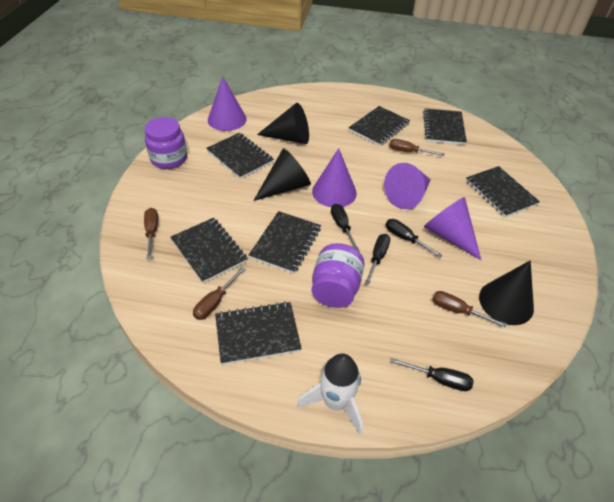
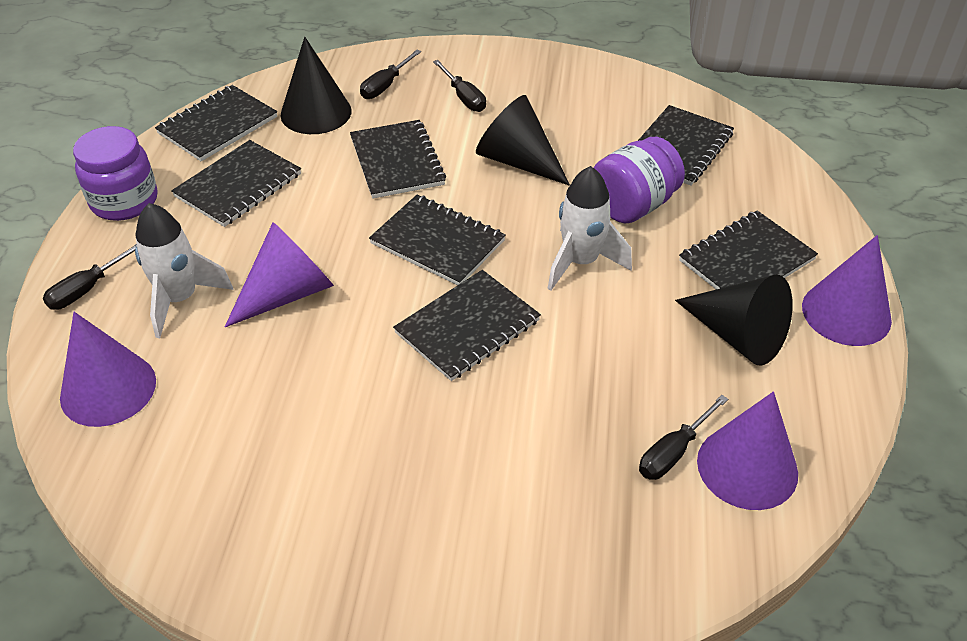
brown screwdriver: [144,208,158,259] [193,267,245,320] [389,139,444,156] [432,291,507,328] = 4 -> none = 0
white rocket: [297,353,363,435] = 1 -> [135,203,234,338] [547,166,632,291] = 2

